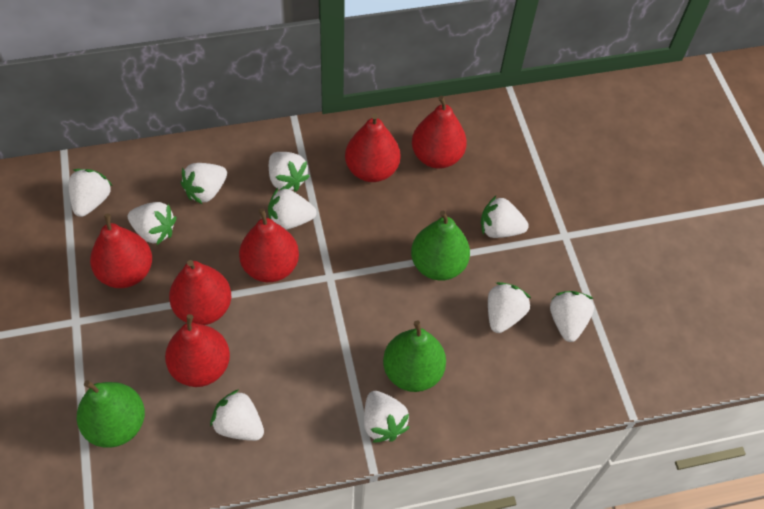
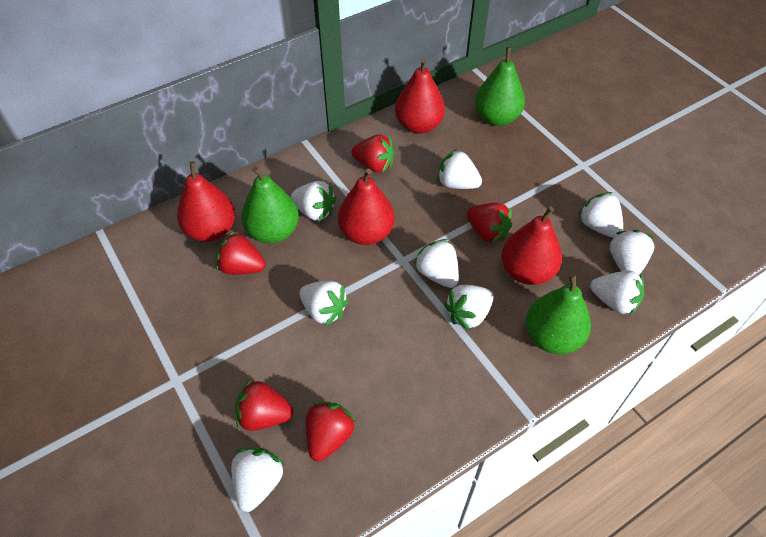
red pear: [90,213,152,288] [165,314,230,387] [169,260,231,325] [239,208,299,282] [345,114,400,182] [412,96,467,169] = 6 -> [177,161,235,242] [338,169,395,245] [395,59,445,134] [501,206,562,285] = 4
red strawberry: none = 0 -> [216,231,266,275] [235,379,293,431] [306,401,356,462] [351,134,395,173] [467,203,513,244] = 5
white strawberry: [69,169,113,217] [128,202,177,245] [181,163,227,205] [210,389,264,441] [268,188,317,230] [269,152,310,192] [364,391,410,443] [481,196,529,238] [488,282,531,333] [550,291,594,342] = 10 -> [231,448,285,512] [291,181,336,221] [299,281,349,326] [414,239,459,288] [437,149,482,189] [444,285,494,330] [578,192,623,238] [590,271,644,315] [610,230,654,275] = 9

